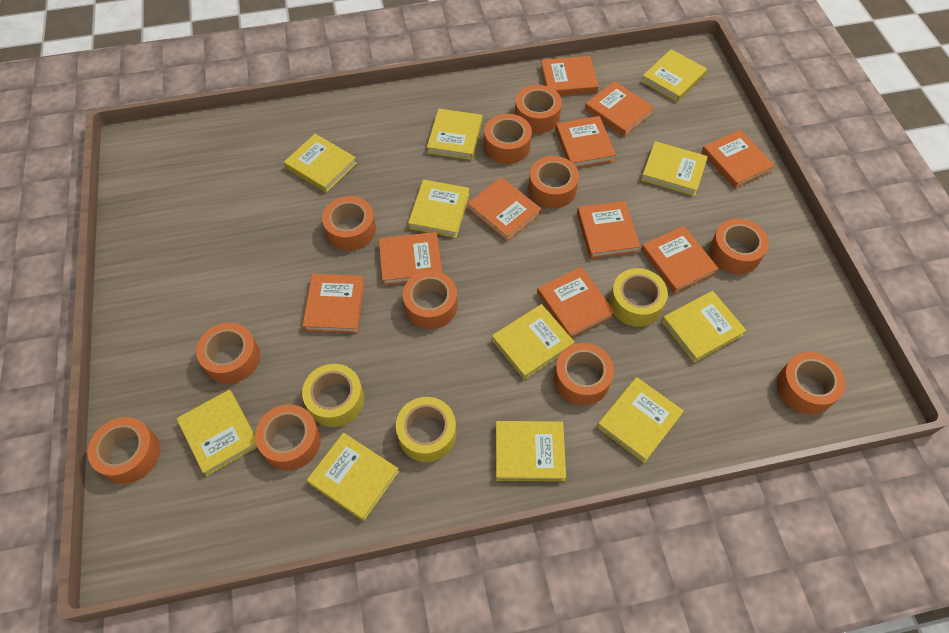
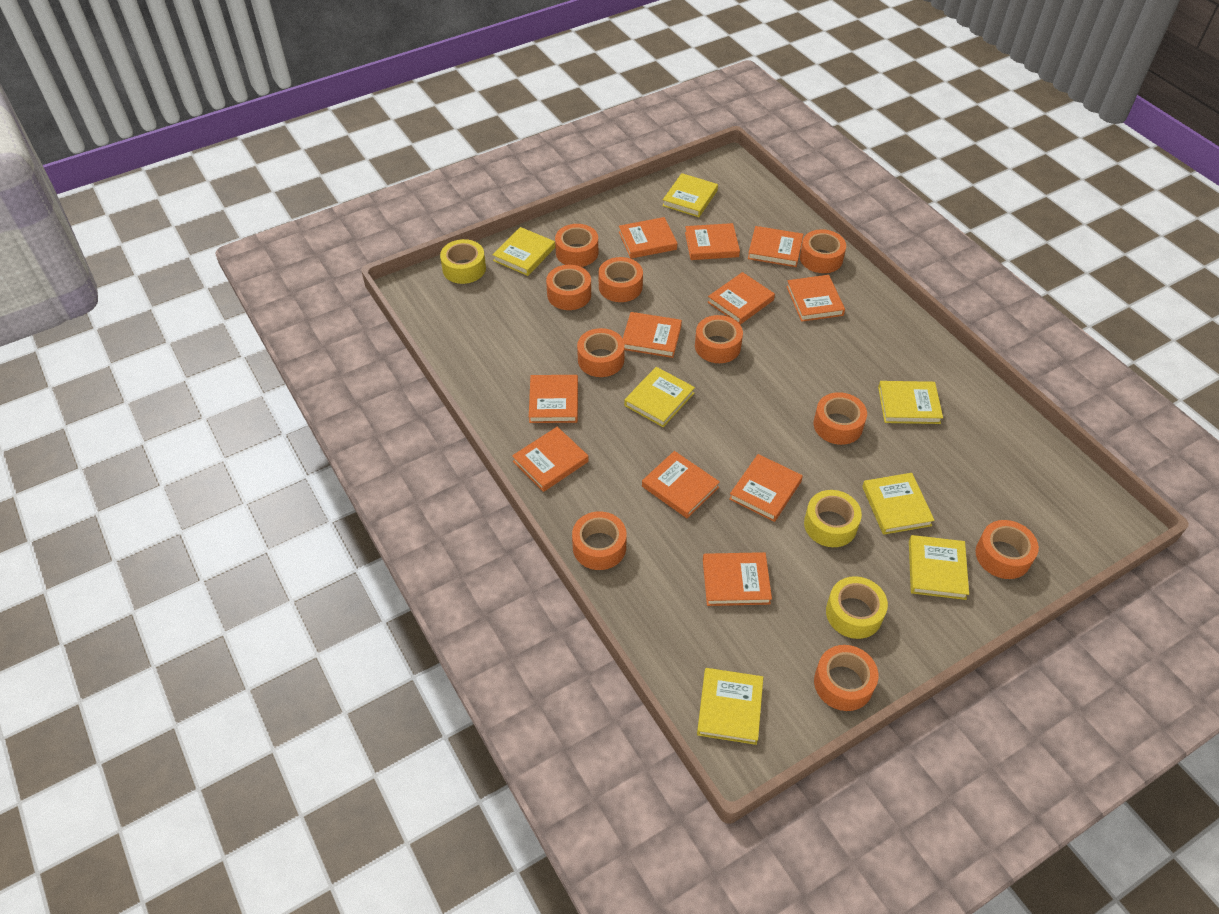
orange book: [302,274,365,333] [379,232,442,286] [467,177,542,242] [537,267,615,338] [541,56,599,96] [555,116,616,168] [577,201,641,259] [585,81,654,137] [641,226,719,294] [702,130,775,189] = 10 -> [512,427,589,492] [529,375,578,423] [619,217,677,259] [623,312,682,358] [642,451,720,518] [685,223,740,260] [703,552,772,606] [707,272,775,325] [729,454,803,522] [748,226,803,267] [786,275,845,322] = 11
orange tape: [87,417,160,484] [196,322,260,384] [255,404,321,470] [322,196,376,251] [403,271,457,329] [484,114,532,164] [515,85,562,134] [528,156,579,208] [554,343,614,405] [709,218,769,274] [777,352,846,415] = 11 -> [546,265,591,310] [555,224,598,267] [572,511,627,570] [577,328,625,377] [599,257,643,302] [695,315,743,363] [800,229,846,273] [814,392,867,445] [814,645,878,711] [975,520,1039,579] = 10
yellow book: [176,390,257,476] [284,134,357,193] [307,433,399,521] [408,179,470,238] [427,108,483,160] [492,304,575,380] [496,421,566,482] [597,377,684,463] [641,49,707,102] [641,141,708,196] [661,291,747,363] = 11 -> [493,227,555,276] [624,367,695,427] [662,173,718,217] [697,668,763,745] [862,473,935,535] [878,381,943,424] [909,535,969,600] = 7

